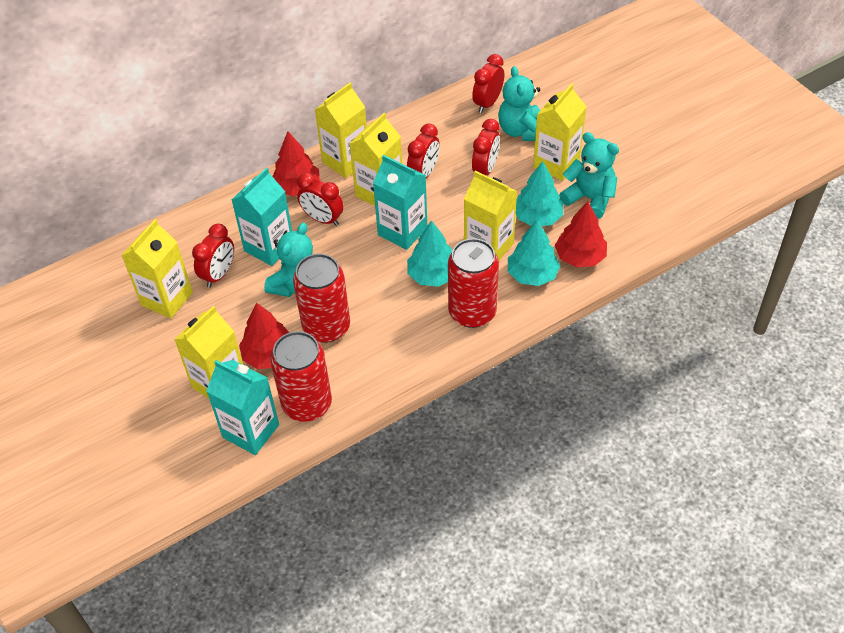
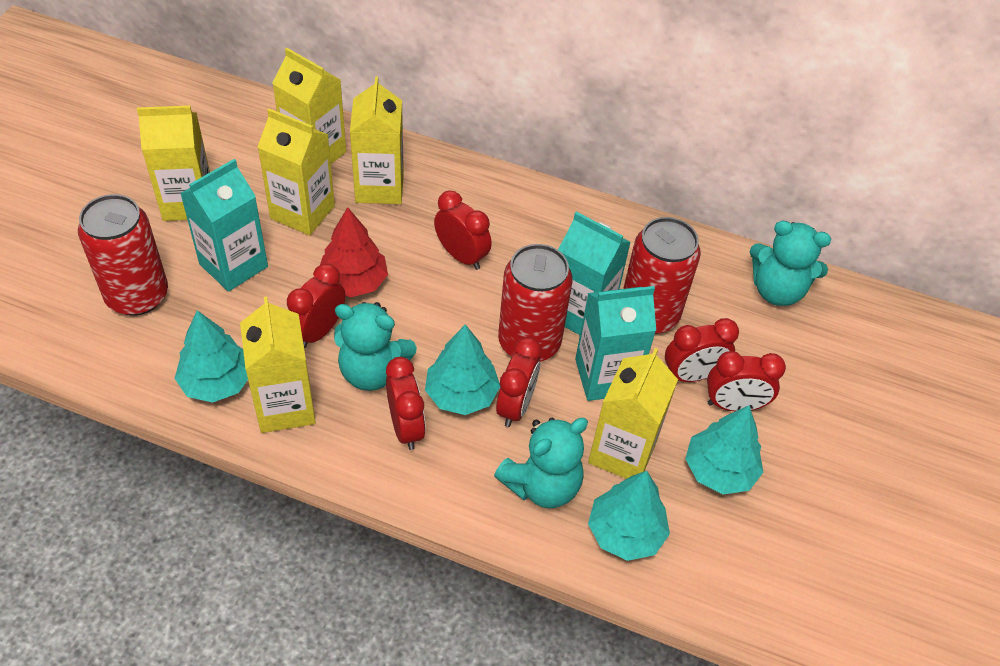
red clock: [192,224,234,288] [297,173,344,226] [407,123,440,178] [472,54,504,113] [472,119,500,175] = 5 -> [287,263,345,348] [386,357,426,450] [434,191,492,270] [496,337,541,427] [665,318,739,382] [707,351,786,411] = 6
red tree: [239,303,289,369] [272,132,320,196] [555,202,607,267] = 3 -> [320,207,388,297] = 1
turquoise tree: [407,220,452,287] [508,220,560,286] [516,161,563,226] = 3 -> [174,310,248,403] [425,324,500,415] [588,471,670,561] [685,406,763,494] = 4

